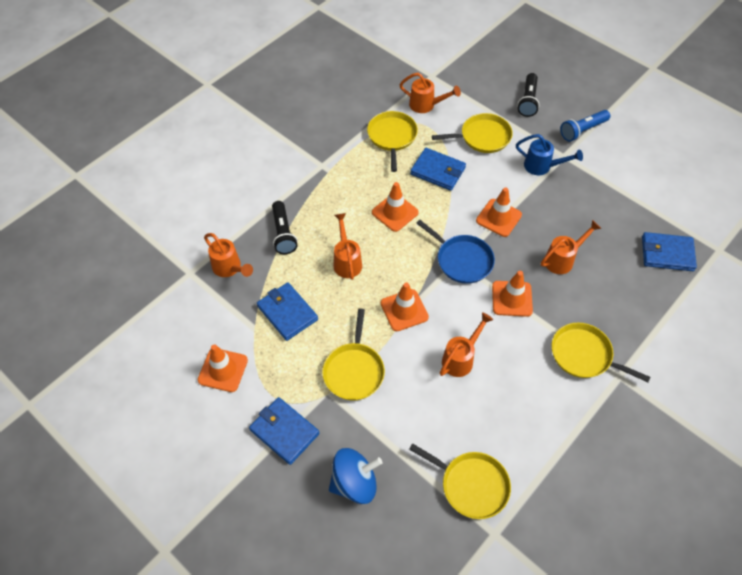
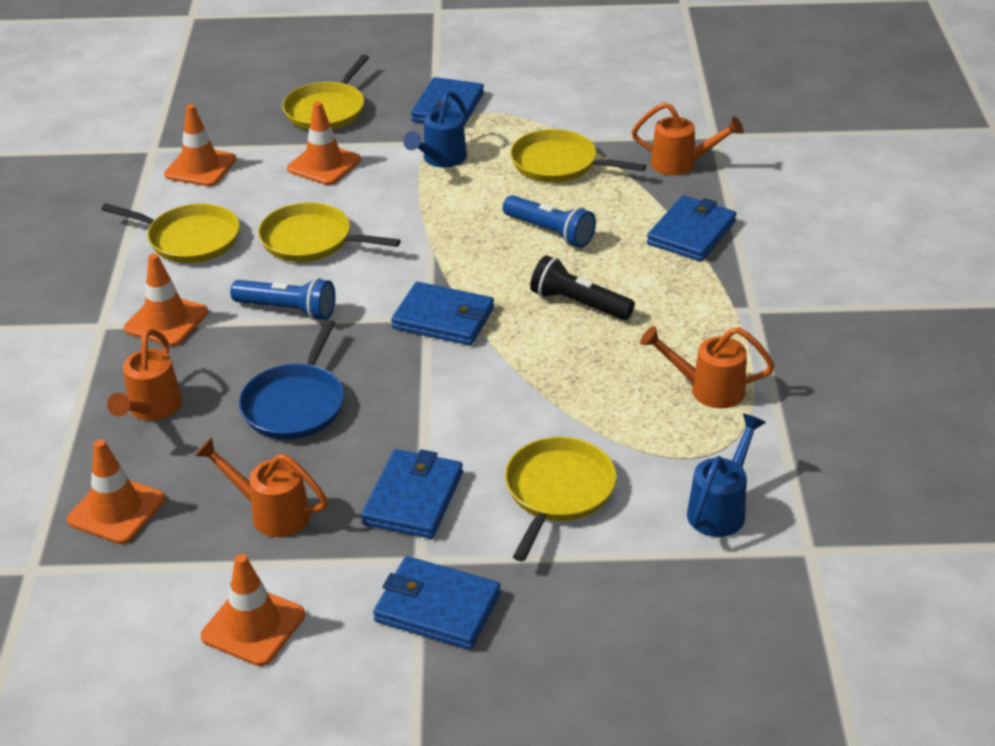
black flashlight: [272,201,298,254] [517,73,539,117] = 2 -> [530,255,635,320] = 1
blue flashlight: [560,110,610,142] = 1 -> [230,278,335,321] [503,195,596,248] = 2
blue spinning top: [329,448,383,504] = 1 -> none = 0
blue wallet: [249,397,319,465] [257,282,318,341] [410,148,466,191] [642,232,697,271] = 4 -> [361,449,463,539] [373,556,501,650] [391,282,494,345] [411,77,484,126] [647,195,736,261] = 5
blue watering can: [516,134,583,175] = 1 -> [403,91,467,168] [687,413,766,537] = 2
orange watering can: [204,233,253,277] [334,213,362,280] [399,73,461,113] [440,312,493,377] [541,220,602,274] = 5 -> [107,329,182,421] [195,437,328,537] [632,102,744,176] [640,326,775,408] = 4

